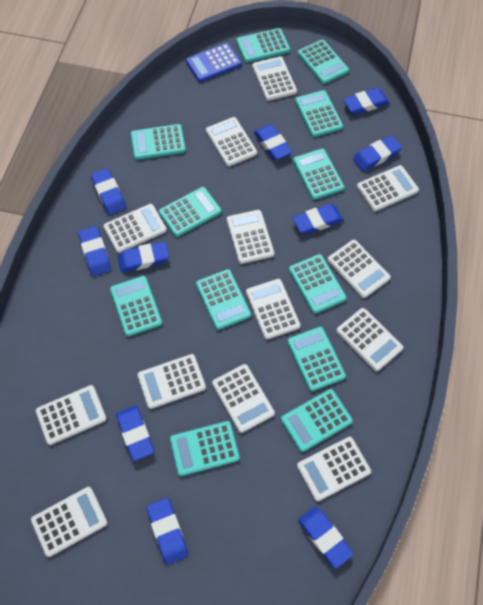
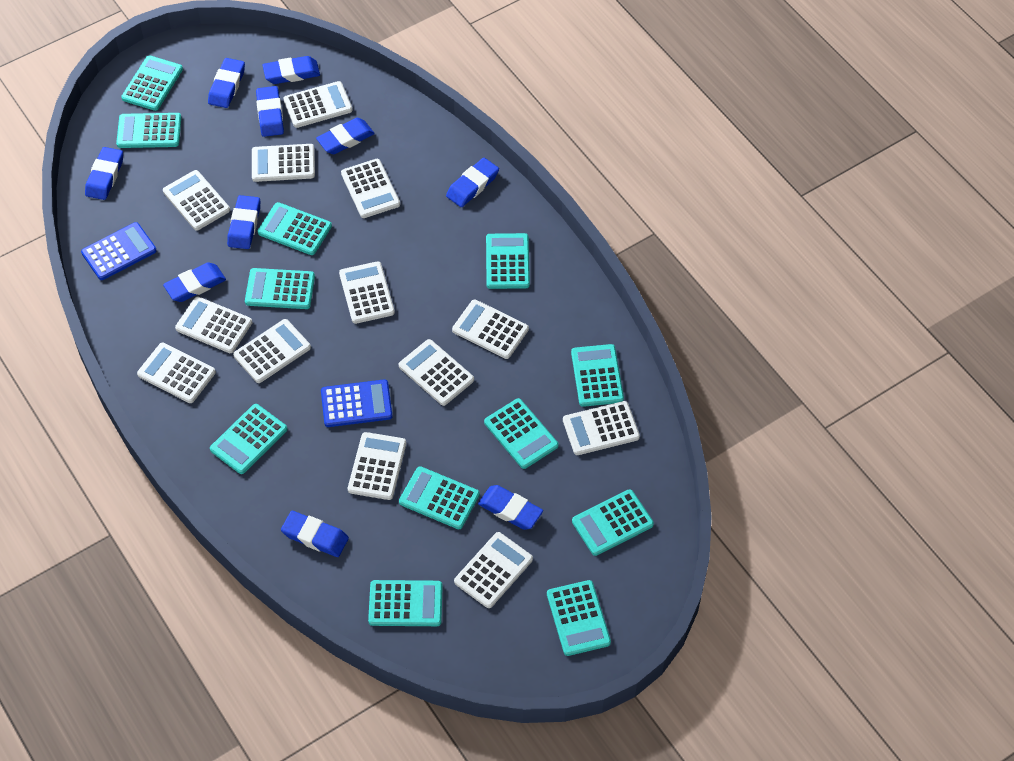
blue calculator: [186,43,242,82] = 1 -> [81,222,157,280] [321,379,392,427] = 2

